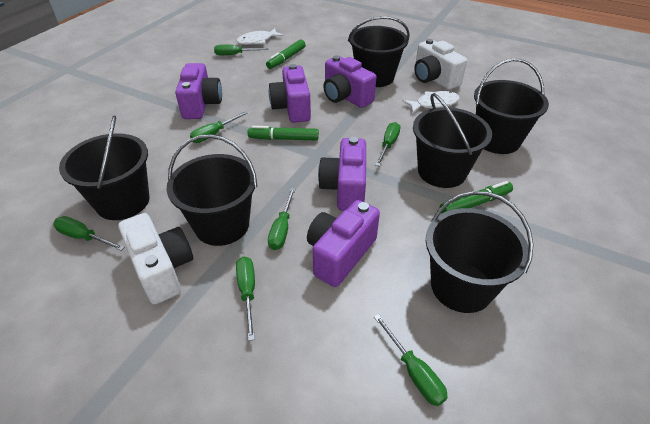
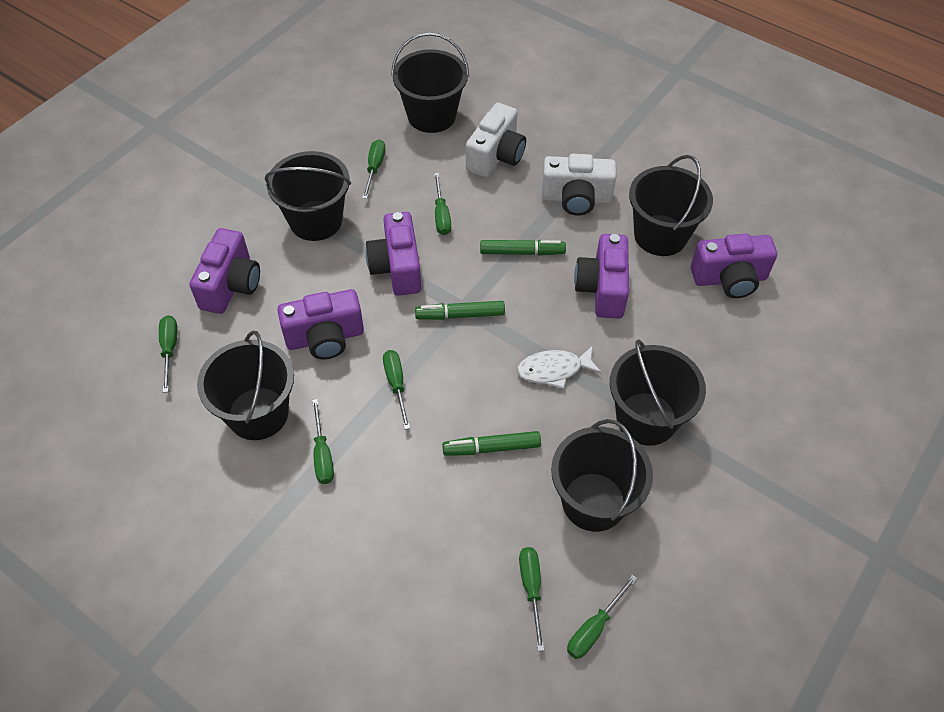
white fish: [237,28,284,45] [403,91,460,113] = 2 -> [517,346,602,389] = 1

